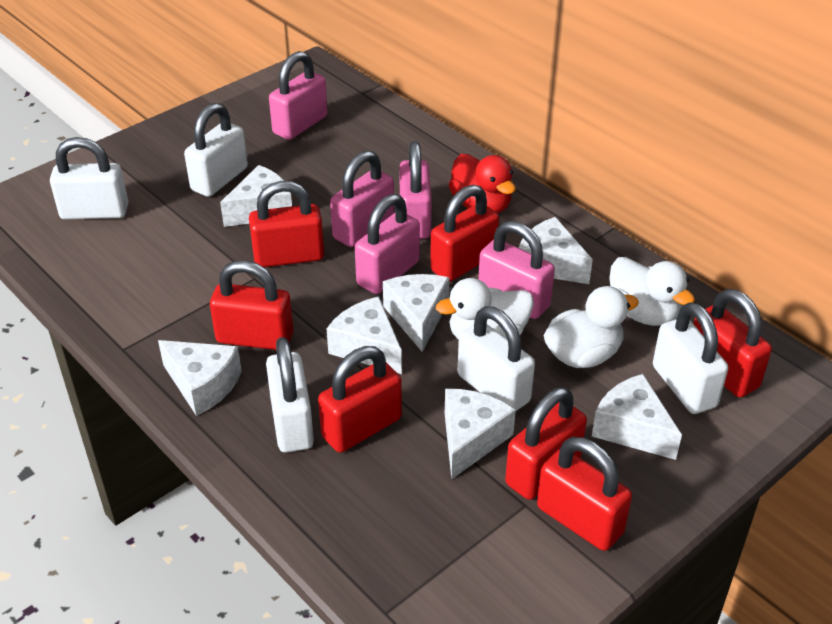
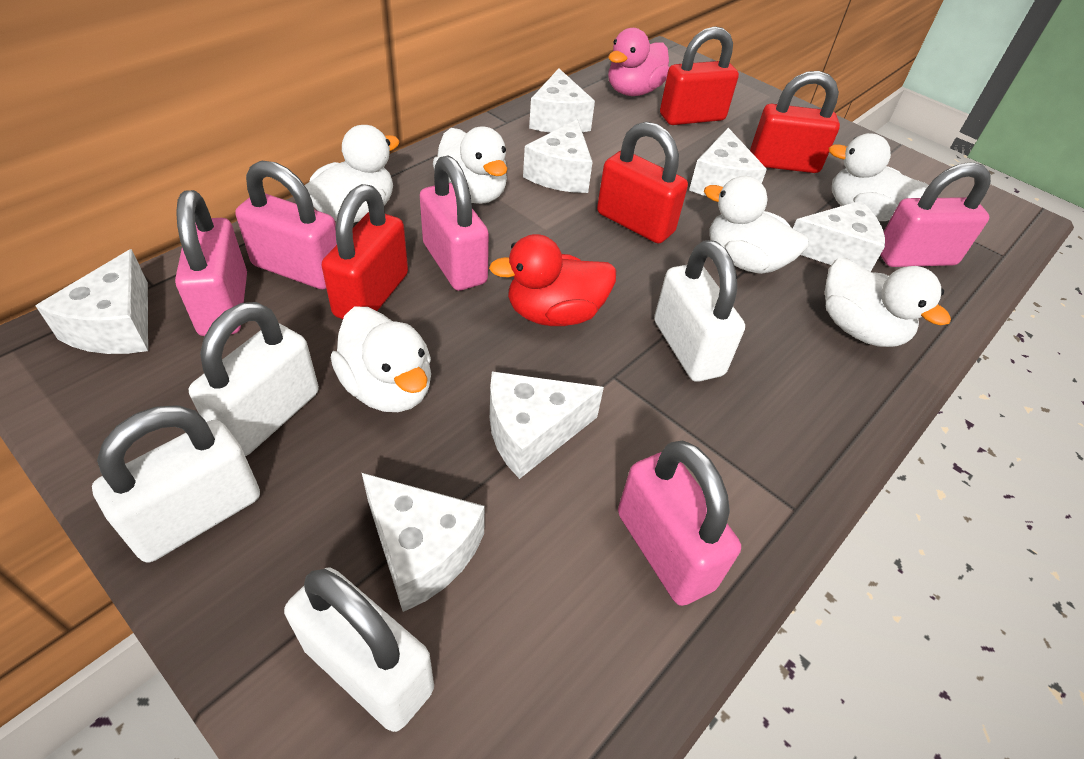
pink duck: none = 0 -> [608,28,669,96] = 1
red padlock: [210,260,293,350] [249,181,324,267] [318,346,402,453] [430,185,499,282] [505,387,587,500] [537,437,632,551] [694,289,772,397] = 7 -> [321,184,408,319] [597,122,688,244] [660,26,739,125] [750,71,840,173] = 4
white duck: [436,278,534,339] [544,286,639,368] [609,257,695,326] = 3 -> [305,125,400,223] [331,307,431,412] [433,127,508,204] [704,176,809,274] [825,258,951,347] [829,133,929,221] = 6
white padlock: [50,137,128,220] [184,103,248,197] [266,337,314,453] [458,306,535,411] [653,302,728,414] = 5 -> [92,405,260,563] [189,302,319,457] [284,567,434,732] [654,240,745,382] = 4

